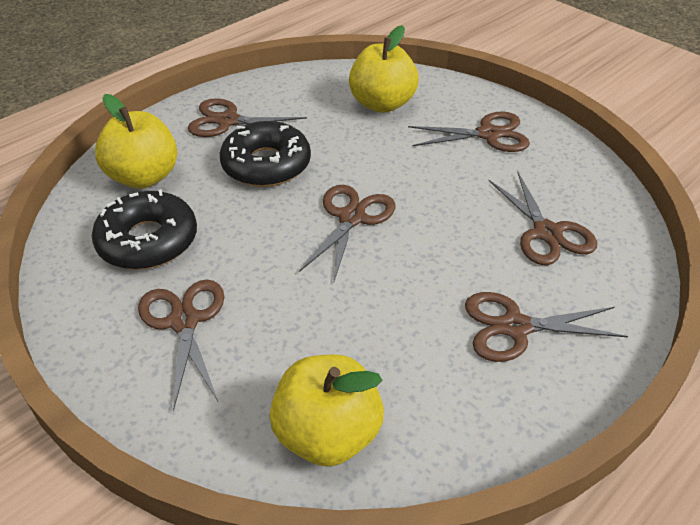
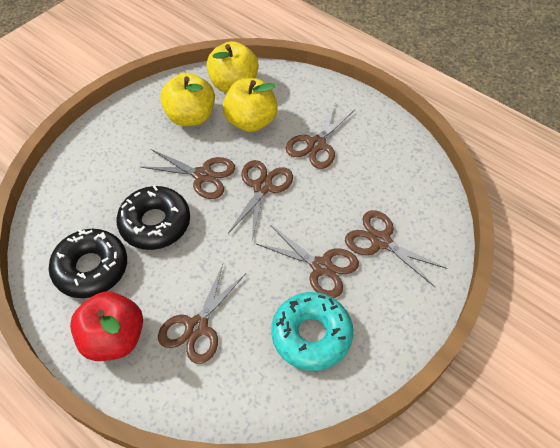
red apple: none = 0 -> [70,291,143,361] = 1
turquoise donut: none = 0 -> [271,292,353,371] = 1

